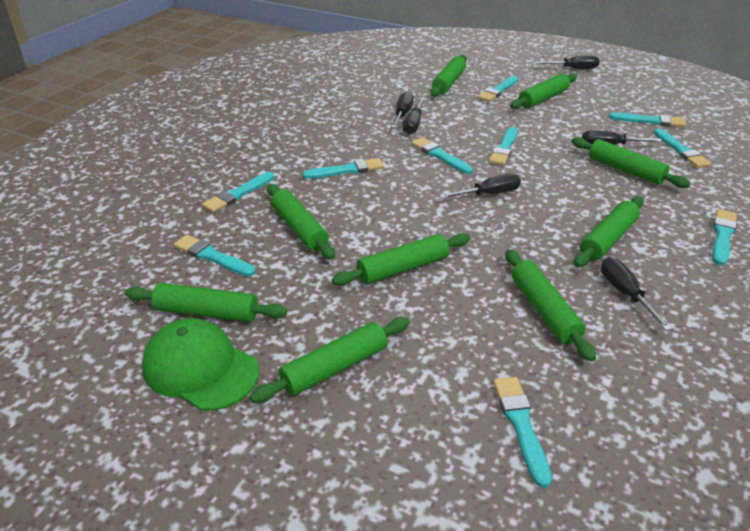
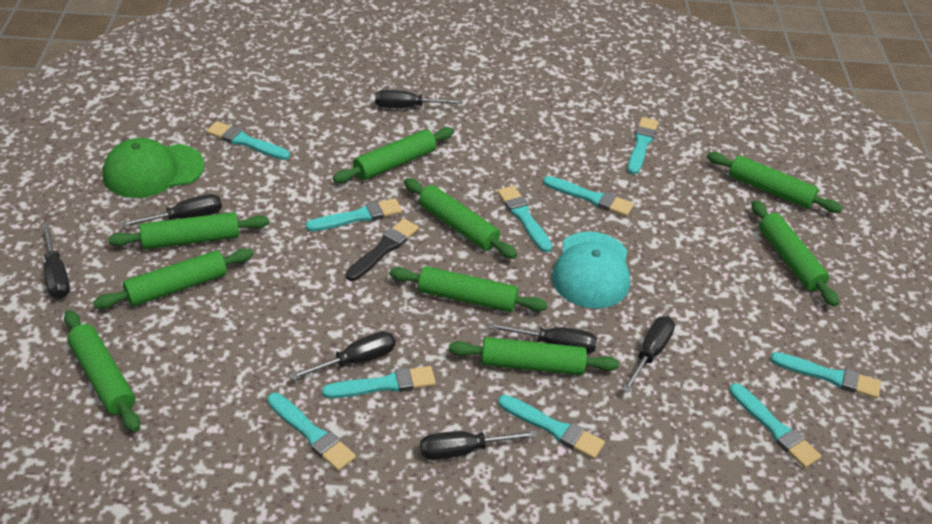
black brush: none = 0 -> [346,218,419,281] = 1
black screwdriver: [392,91,414,128] [403,98,425,134] [440,174,521,199] [535,55,599,69] [582,130,662,145] [601,257,672,331] = 6 -> [42,224,70,299] [120,194,222,227] [290,331,395,380] [375,90,463,108] [420,430,538,460] [489,323,597,354] [622,316,675,393] = 7
turquoise cap: none = 0 -> [552,231,630,309] = 1

